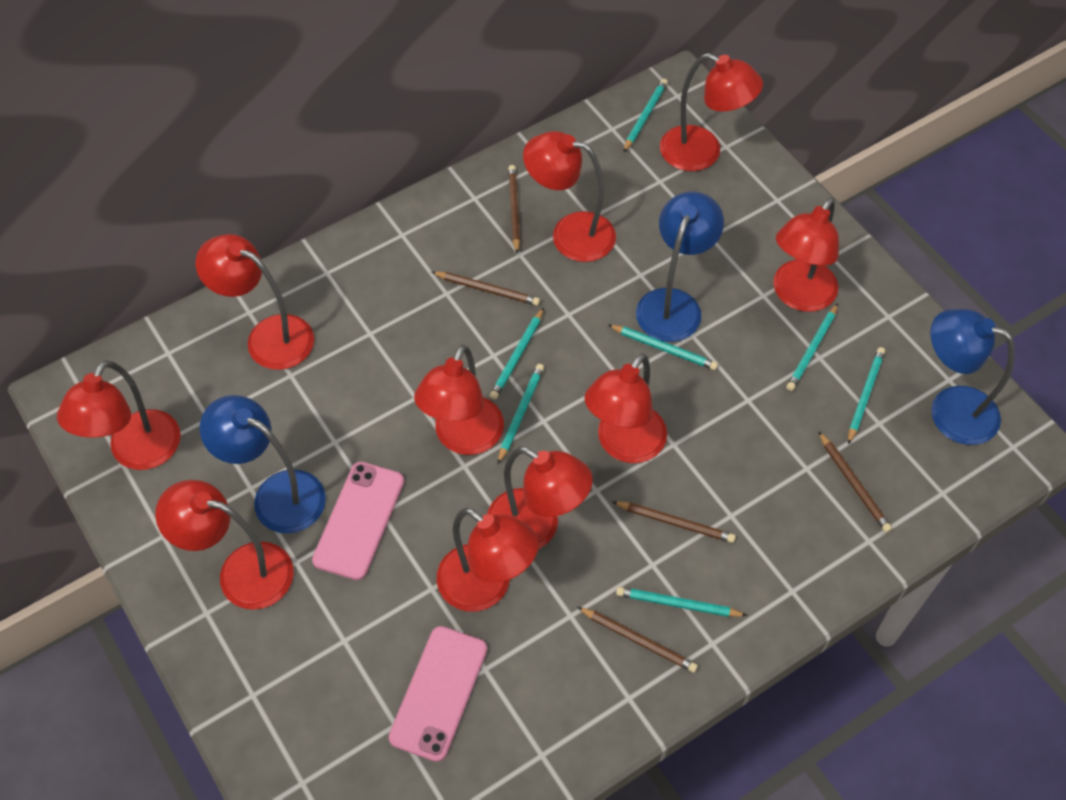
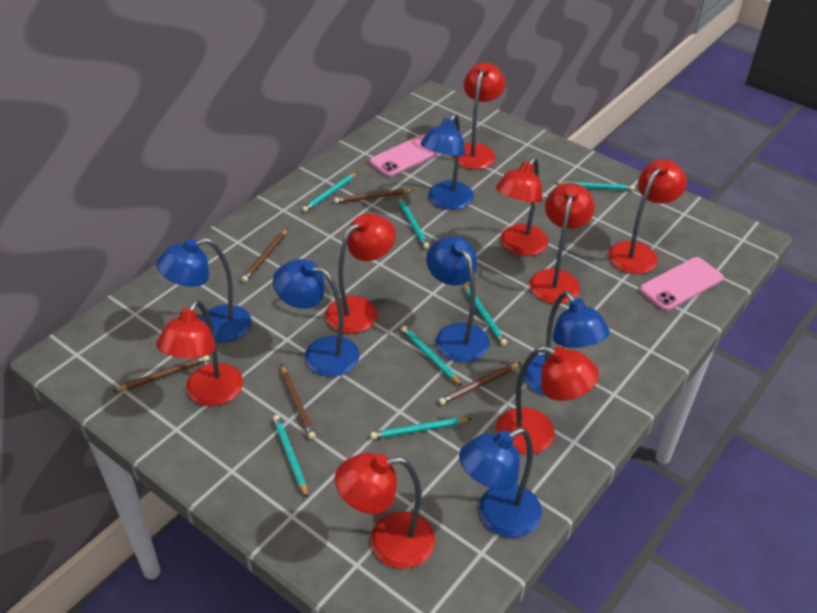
blue lamp: [200,395,326,534] [636,191,724,342] [931,309,1015,445] = 3 -> [156,238,252,343] [273,259,359,377] [420,113,474,210] [426,236,489,362] [459,428,542,538] [524,291,610,396] = 6
red lamp: [57,360,181,470] [155,480,294,610] [196,234,314,370] [414,345,504,455] [437,508,539,612] [487,447,593,549] [523,131,616,262] [584,353,667,463] [660,53,763,171] [773,197,839,312] = 10 -> [156,300,243,406] [325,213,396,334] [335,453,435,569] [452,62,506,169] [496,157,548,256] [496,346,599,454] [530,183,595,304] [609,159,687,274] = 8

